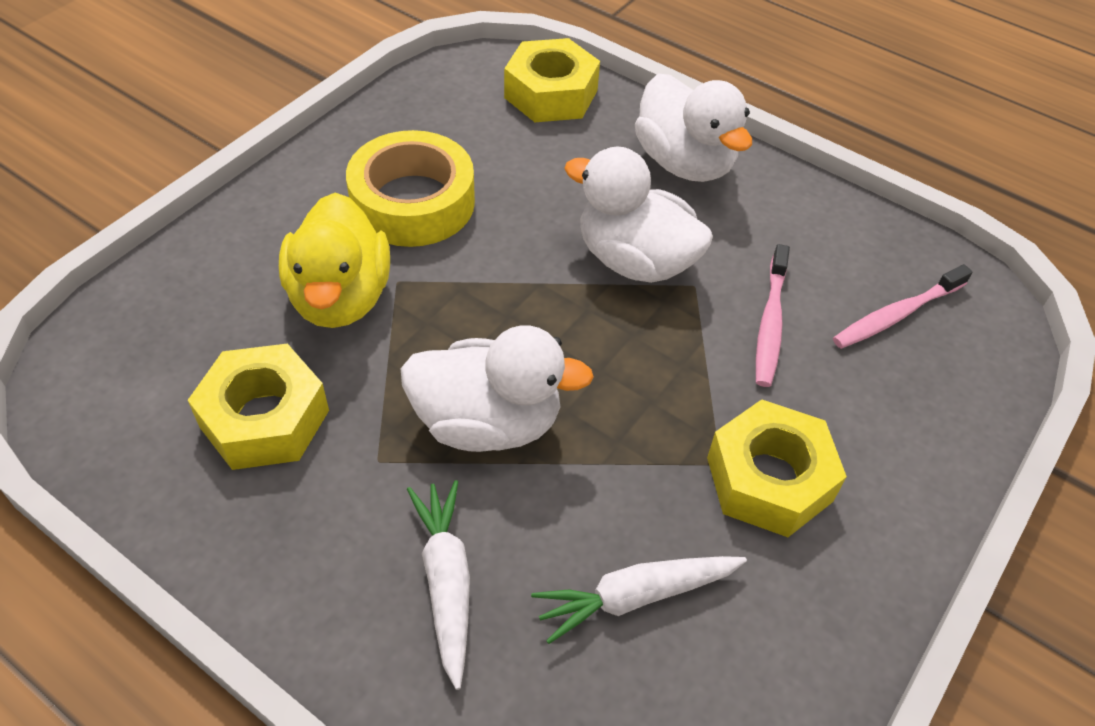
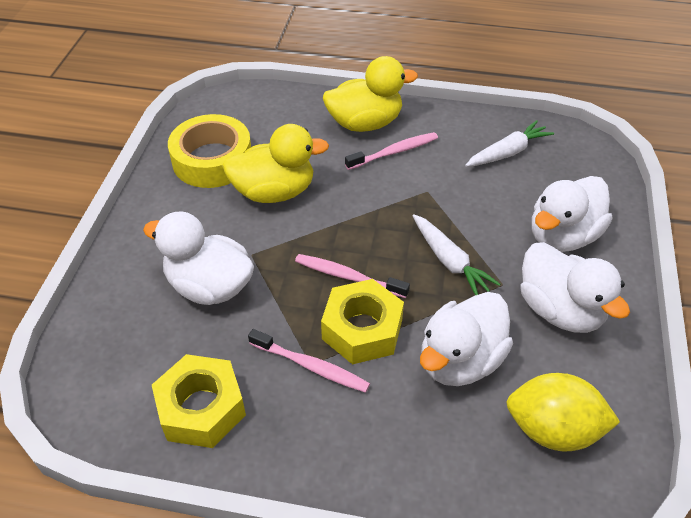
pink toothbrush: [756,244,790,387] [833,264,972,349] = 2 -> [248,329,370,393] [295,254,410,298] [345,132,438,170] = 3
white duck: [401,326,594,452] [564,146,713,283] [635,74,752,182] = 3 -> [143,212,254,305] [420,292,513,386] [520,242,630,333] [532,176,612,252] = 4
yellow duck: [279,193,390,328] = 1 -> [222,124,329,203] [323,56,418,132] = 2
yellow lemon: none = 0 -> [507,373,620,451] = 1
yellow nut: [188,343,329,470] [504,38,600,122] [707,399,847,537] = 3 -> [152,354,246,448] [321,279,404,364] = 2

